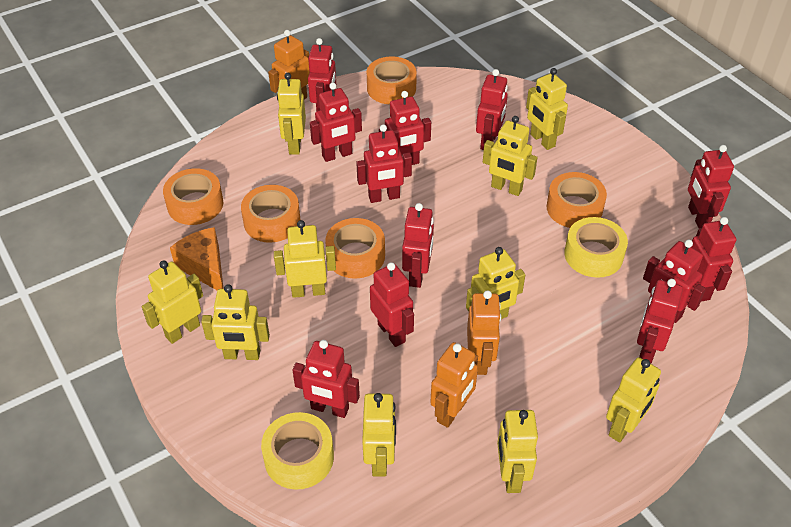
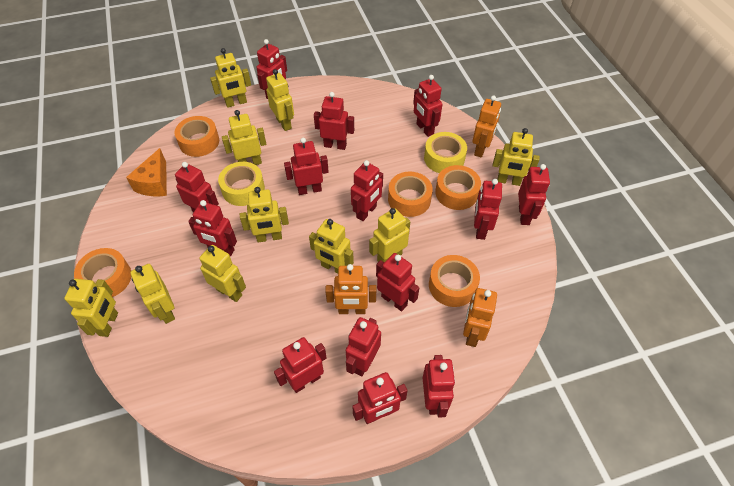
red robot: [292,340,360,418] [308,38,336,111] [310,83,362,162] [356,124,412,203] [370,262,414,347] [379,91,431,165] [402,203,434,288] [476,69,508,150] [637,279,683,364] [643,240,706,323] [688,145,734,229] [692,217,736,302] = 12 -> [175,162,219,212] [188,200,237,257] [256,39,287,99] [274,337,327,393] [284,138,329,195] [314,92,354,150] [346,317,381,376] [351,160,383,221] [352,372,408,424] [376,253,419,311] [413,75,442,137] [423,355,455,418] [474,179,502,240] [518,164,550,225] = 14

